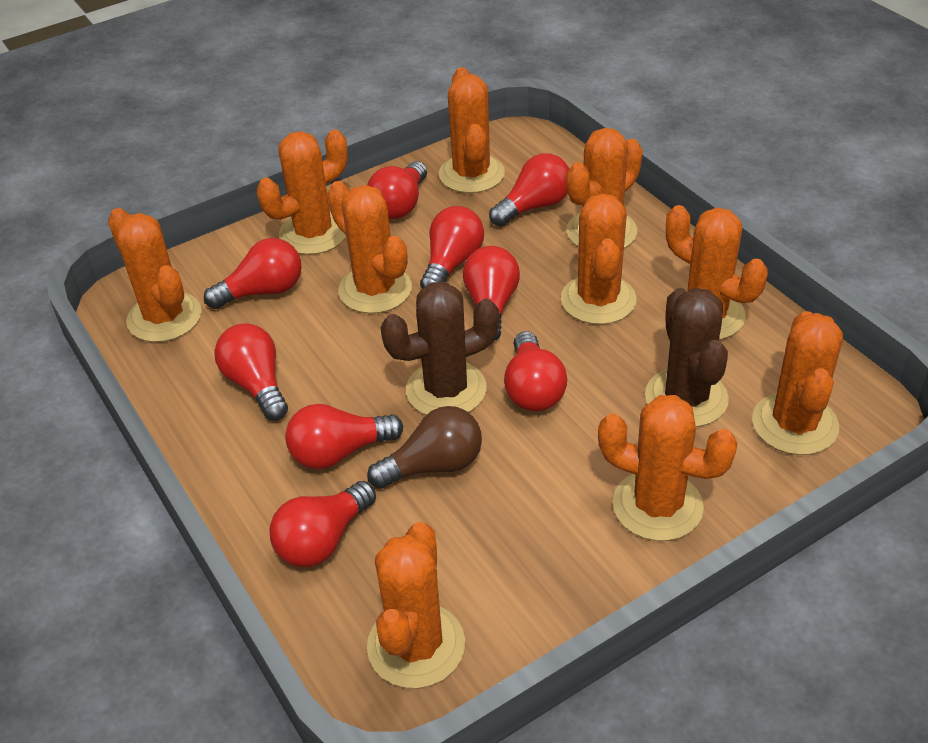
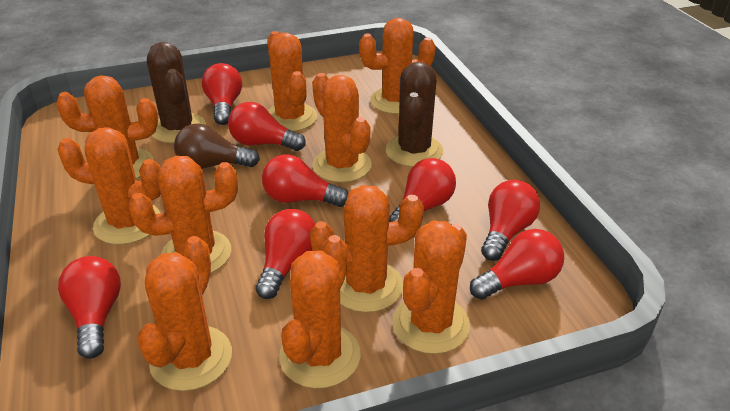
red light bulb: [204,238,302,309] [215,324,288,420] [269,481,376,567] [285,404,403,469] [367,161,427,219] [420,206,484,289] [463,246,520,341] [489,153,569,226] [504,331,567,411] = 9 -> [58,256,121,359] [202,63,242,125] [228,102,306,151] [255,209,315,299] [262,154,349,207] [389,158,456,222] [470,229,564,300] [481,180,540,261] = 8

